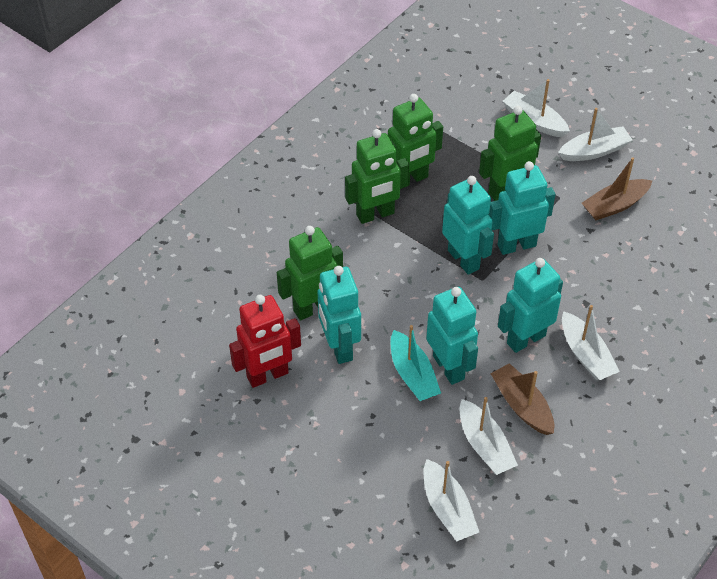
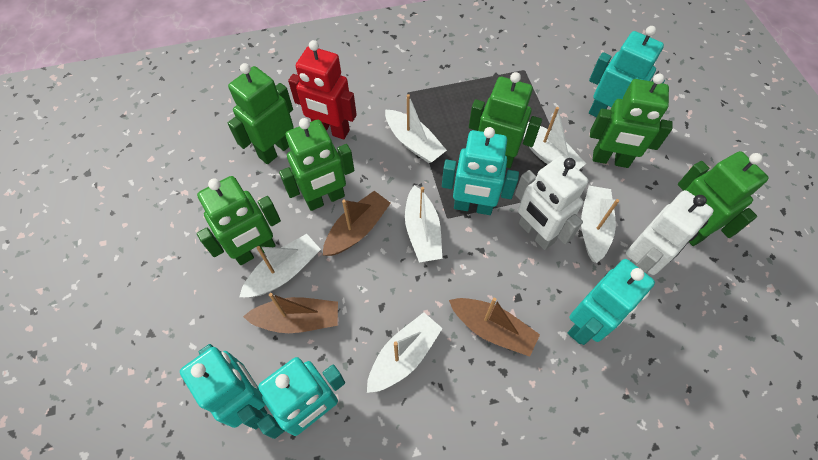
brown boat: [491,363,554,435] [582,157,653,220] = 2 -> [243,293,338,333] [323,191,391,256] [449,298,540,357] = 3
green robot: [277,226,343,321] [345,129,409,224] [388,94,443,189] [479,106,541,201] = 4 -> [197,176,281,265] [228,63,294,164] [279,118,355,211] [469,72,542,168] [590,73,673,168] [678,151,769,246] = 6
turquoise boat: [390,325,441,401] = 1 -> none = 0
white boat: [423,459,479,541] [459,397,518,475] [503,79,570,137] [558,108,632,161] [562,305,620,381] = 5 -> [239,234,321,297] [367,312,443,393] [385,94,447,163] [405,185,442,262] [523,107,586,170] [581,186,619,263] = 6
white robot: none = 0 -> [515,156,588,250] [626,190,714,275] = 2

